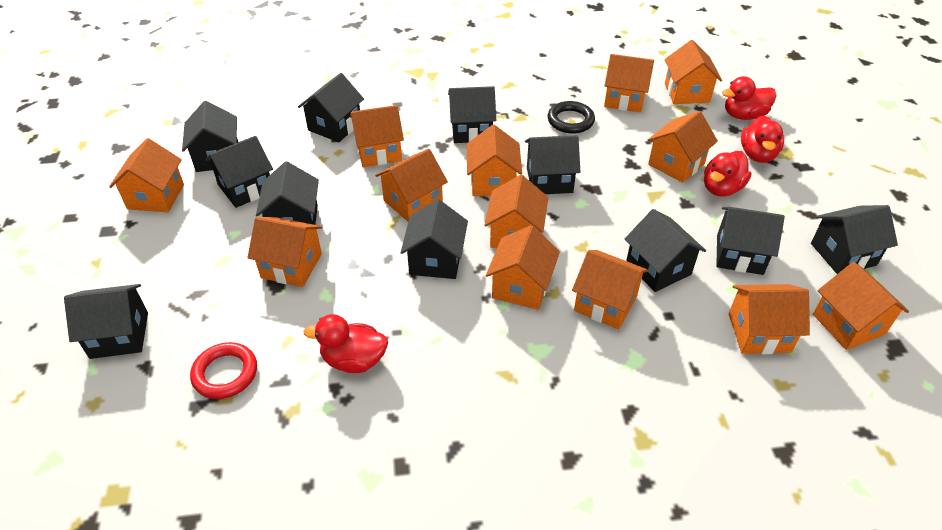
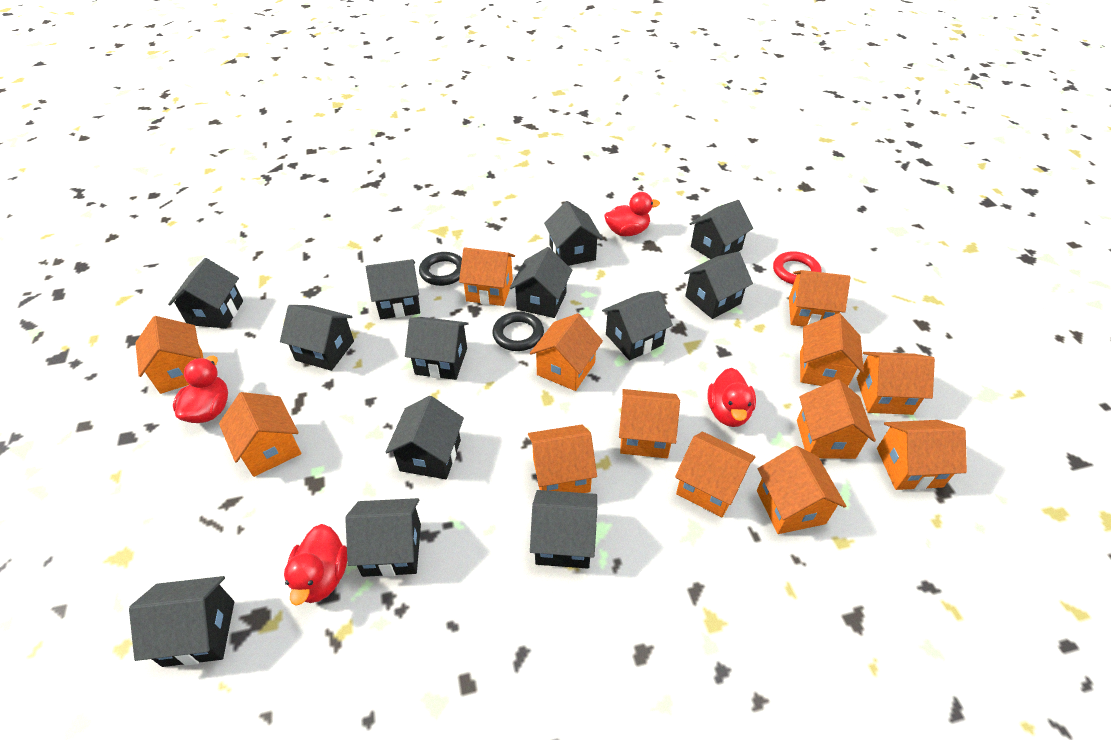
black house: [64,284,148,359] [182,101,238,172] [205,136,273,208] [256,161,319,225] [298,73,364,142] [401,199,468,279] [448,86,496,143] [525,135,581,194] [625,209,706,292] [716,207,785,275] [811,205,898,274] = 11 -> [129,576,234,667] [168,258,243,328] [280,305,354,371] [345,498,421,577] [366,259,420,319] [386,396,464,479] [405,317,469,380] [510,247,572,318] [530,490,597,569] [544,201,603,266] [602,291,673,360] [684,252,753,319] [690,200,753,259] = 13
black ring: [548,101,595,134] = 1 -> [419,252,462,286] [492,312,544,351] = 2

